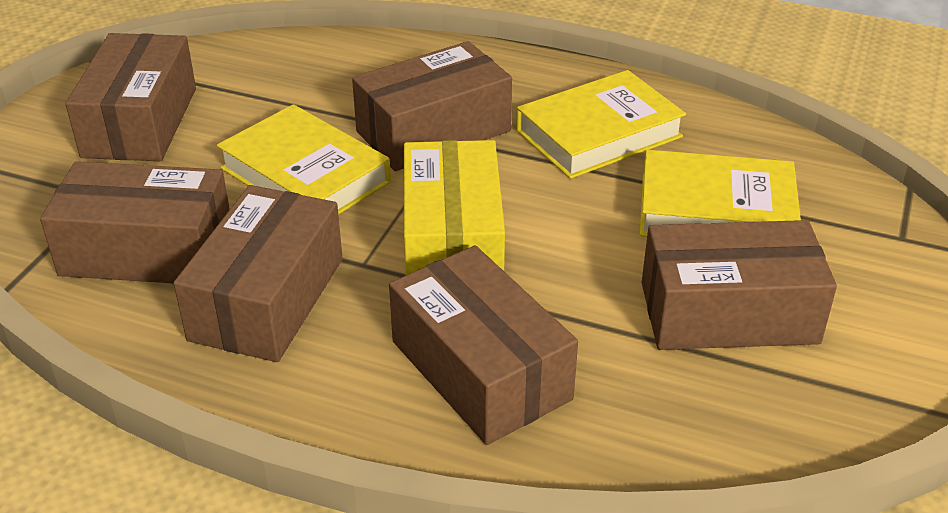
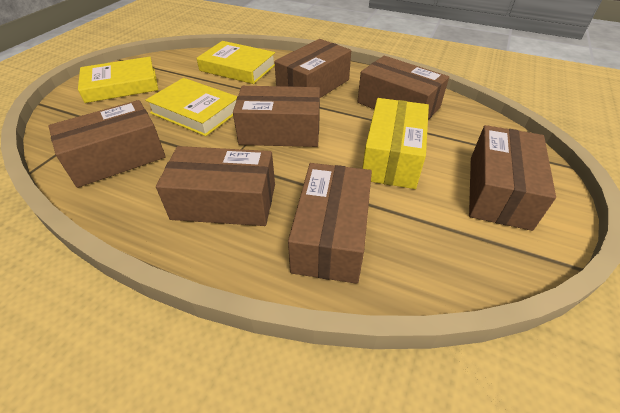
brown box: [40,161,230,283] [65,33,196,161] [174,185,343,362] [352,41,512,171] [389,245,578,445] [642,220,837,350] = 6 -> [48,100,166,188] [156,146,275,226] [233,86,320,147] [274,39,351,98] [288,163,372,284] [358,56,449,120] [469,125,556,231] = 7

